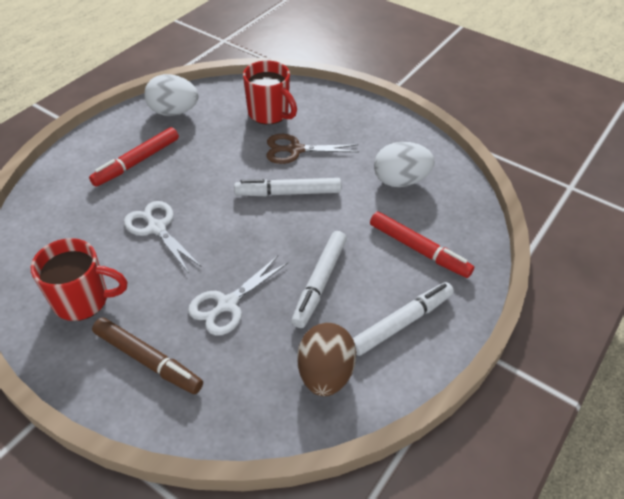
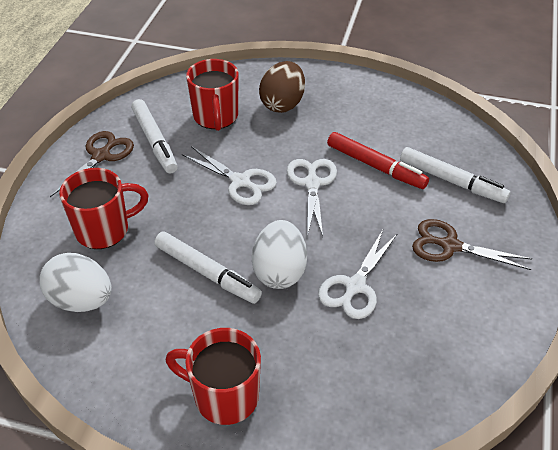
brown marker: [92,317,203,394] = 1 -> none = 0
brown scissors: [266,134,359,164] = 1 -> [50,131,134,197] [412,219,532,270] = 2
red marker: [89,127,179,187] [370,212,474,278] = 2 -> [327,132,429,189] = 1
red mug: [31,238,128,321] [243,61,297,125] = 2 -> [59,168,149,249] [166,328,261,425] [186,59,238,131] = 3
white scissors: [124,201,202,273] [188,256,289,336] = 2 -> [182,146,277,205] [287,159,337,237] [318,230,398,319] = 3

